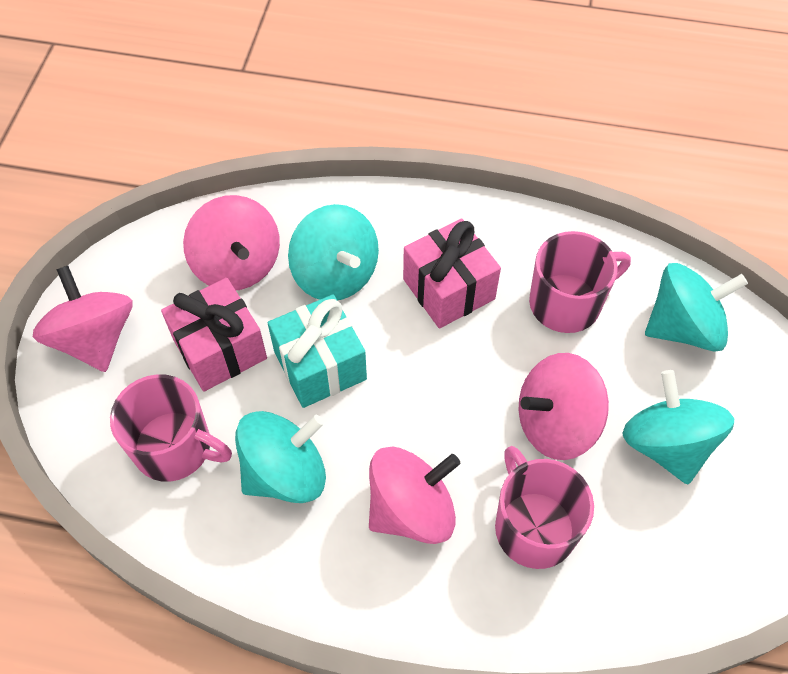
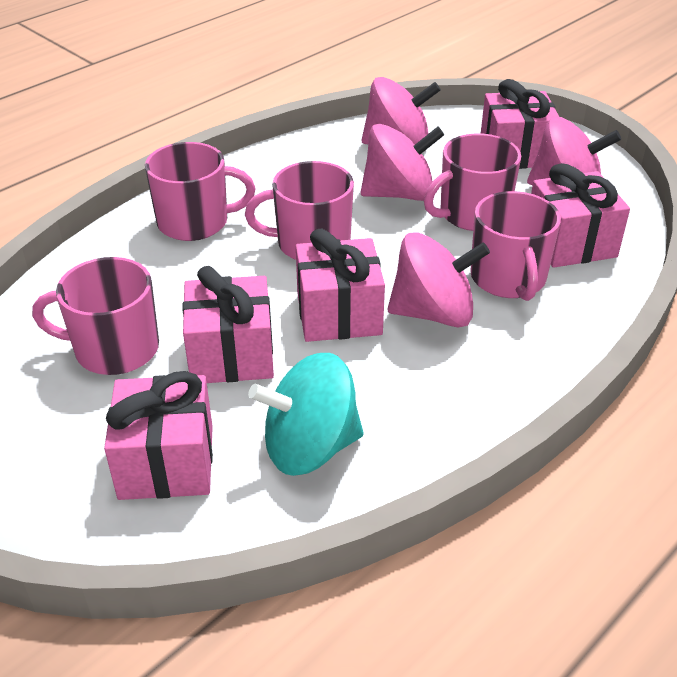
pink gift: [161,278,267,392] [403,218,501,329] = 2 -> [104,371,213,500] [182,266,274,383] [296,228,385,342] [481,79,559,169] [531,163,630,268] = 5
pink mug: [110,374,232,482] [495,446,594,569] [529,231,631,333] = 3 -> [32,257,159,375] [145,142,255,241] [245,161,354,260] [424,133,521,231] [470,191,561,301] = 5
turquoise gift: [268,294,367,408] = 1 -> none = 0
turquoise spinning top: [235,411,326,503] [288,204,379,300] [622,370,734,484] [645,263,748,352] = 4 -> [248,353,364,476] = 1

